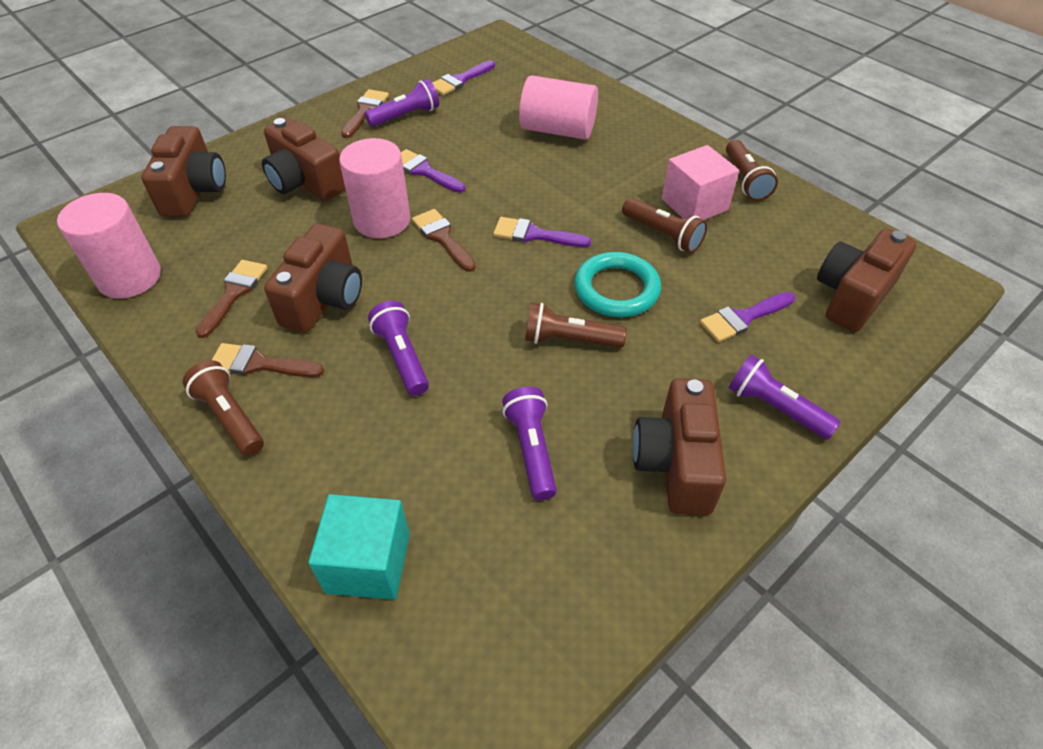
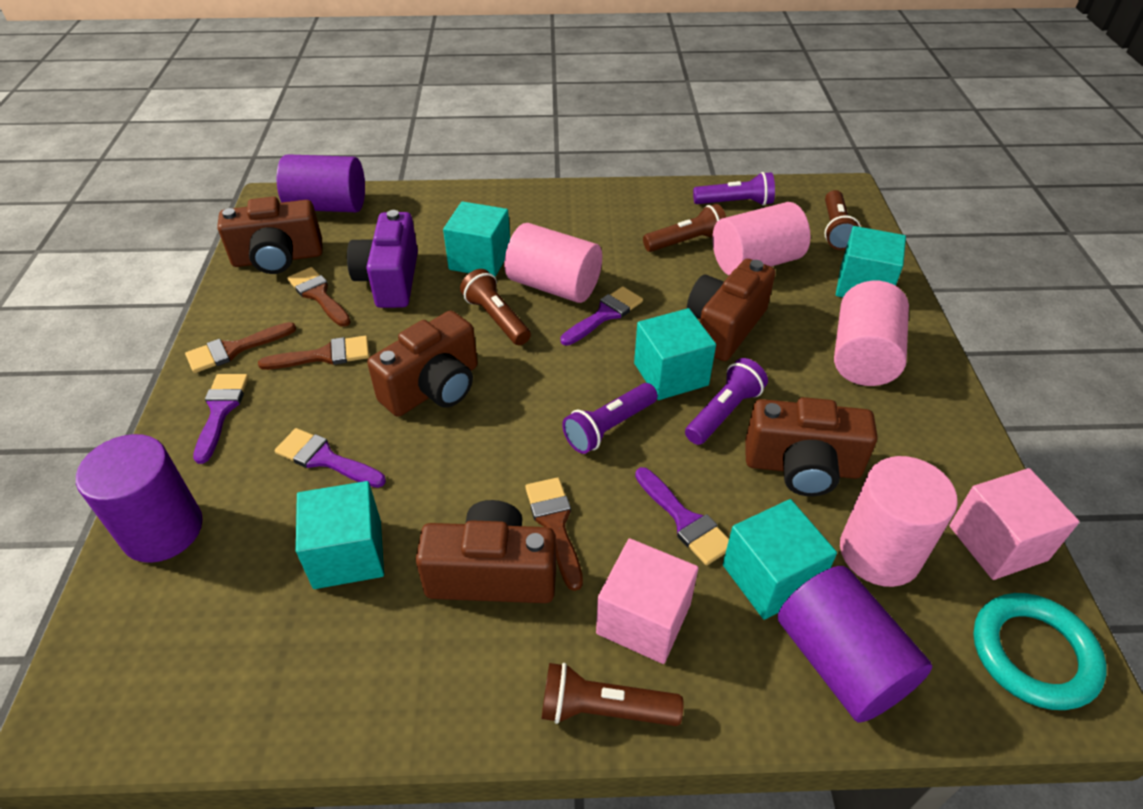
pink cube: [662,145,739,220] = 1 -> [596,538,698,664] [949,468,1079,580] = 2
pink cylinder: [57,193,161,298] [339,138,411,238] [519,75,598,140] = 3 -> [504,223,602,303] [712,202,810,275] [834,281,909,386] [840,456,958,587] = 4
purple camera: none = 0 -> [347,210,418,308] = 1
purple cylinder: none = 0 -> [76,434,203,563] [277,154,365,212] [778,566,932,723] = 3
purple flashlight: [364,79,439,127] [368,301,429,396] [502,387,557,500] [729,355,841,439] = 4 -> [562,383,658,454] [685,358,768,445] [693,172,775,206] = 3
turquoise cube: [308,494,410,600] = 1 -> [296,481,384,589] [443,201,510,277] [634,308,716,400] [723,499,837,620] [836,226,906,297] = 5

